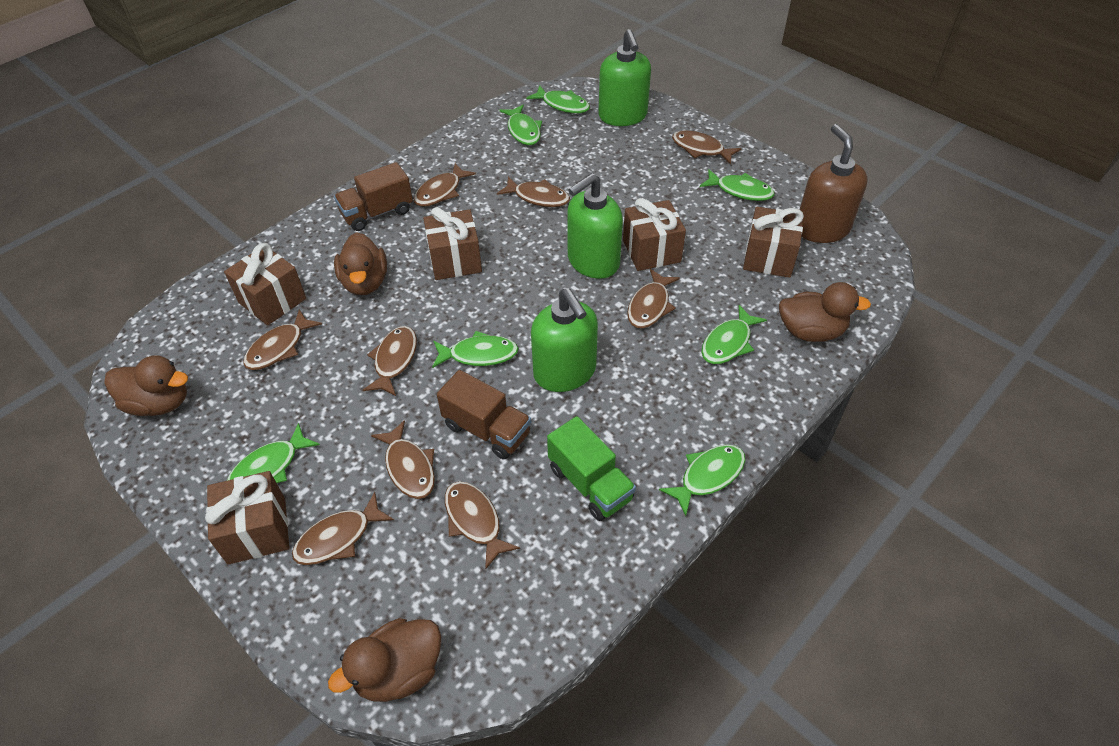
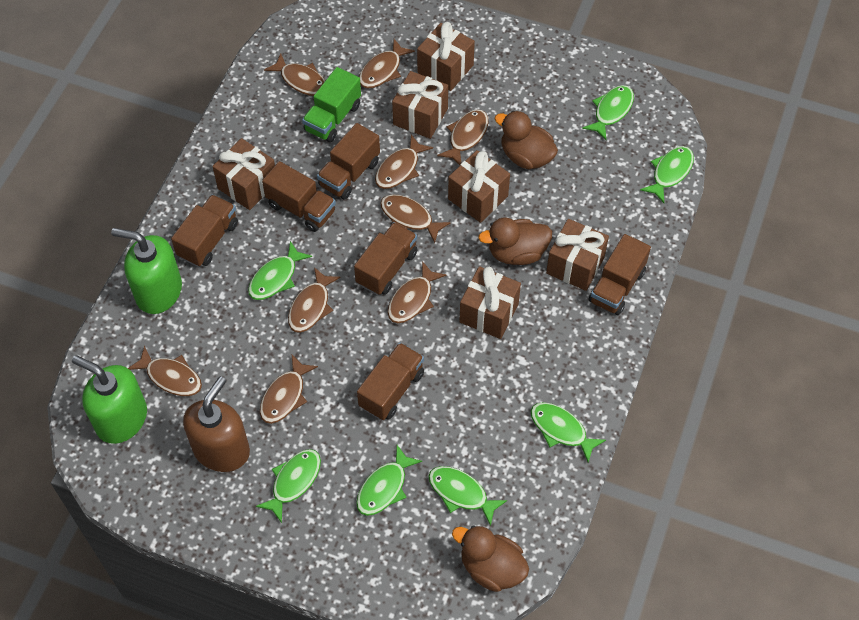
brown duck: [104,355,188,416] [328,618,441,702] [334,232,387,295] [779,282,871,342] = 4 -> [452,525,529,592] [478,217,552,265] [494,111,558,169] = 3
brown gift: [205,471,289,565] [224,243,306,326] [423,207,482,280] [623,198,686,271] [743,207,804,278] = 5 -> [213,138,275,210] [392,71,448,139] [417,22,475,91] [448,150,510,223] [459,266,521,339] [546,219,609,291] = 6
brown truck: [334,162,413,231] [437,370,531,459] = 2 -> [171,195,238,267] [262,161,336,232] [317,123,380,200] [354,222,417,295] [357,343,424,420] [589,234,651,315] = 6
green soap dispenser: [531,288,598,392] [567,173,623,279] [598,29,651,126] = 3 -> [72,355,147,444] [111,228,182,314] = 2

